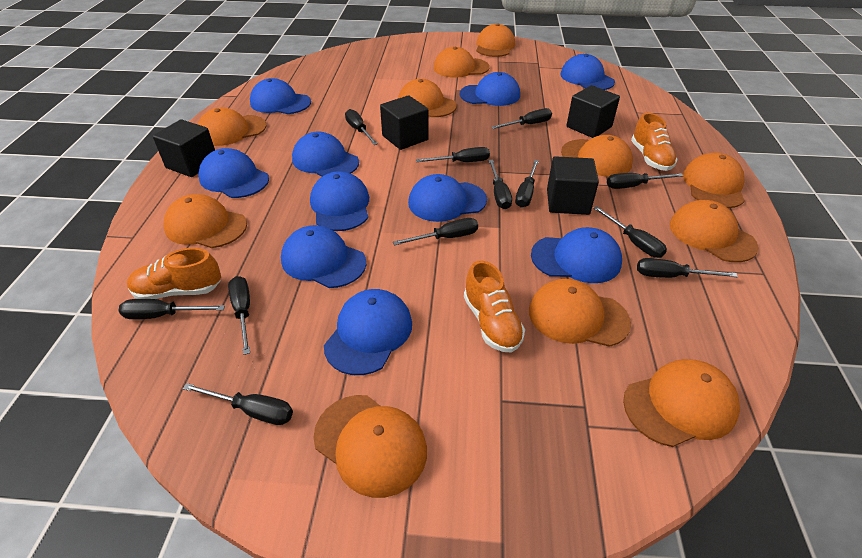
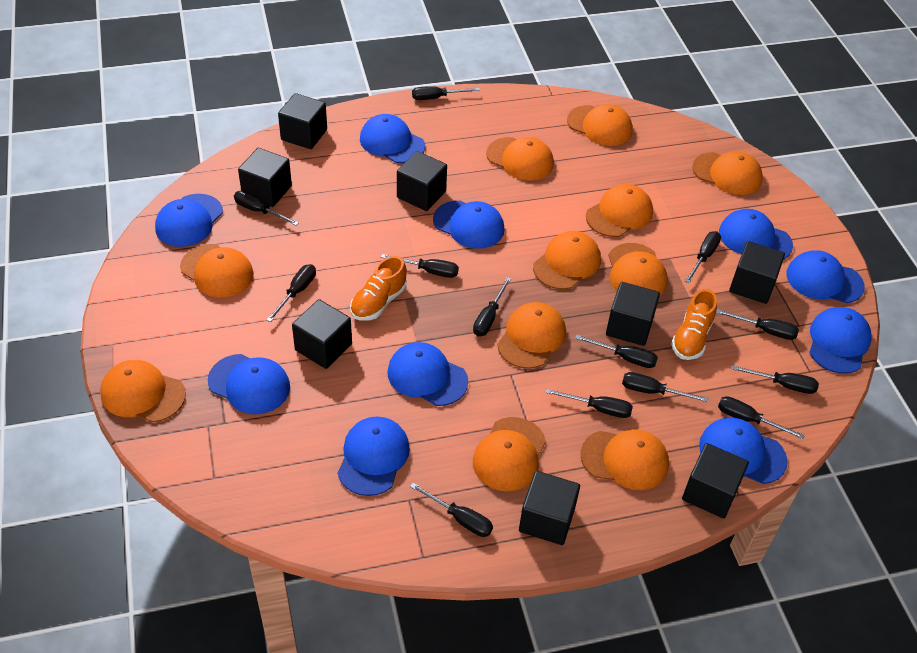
black cube: [153,119,215,177] [380,95,429,150] [547,156,599,215] [566,85,620,138] = 4 -> [238,148,292,207] [278,93,327,149] [292,299,352,369] [397,151,447,211] [519,471,580,545] [606,282,660,346] [682,443,749,518] [729,241,785,304] = 8
black screwdriver: [119,299,225,319] [183,383,293,425] [228,276,250,355] [345,109,378,145] [393,218,478,246] [416,147,490,162] [488,160,512,209] [491,108,552,129] [515,160,539,208] [593,206,667,258] [607,173,683,189] [637,258,738,278] = 12 -> [234,190,299,226] [267,264,316,322] [381,254,459,278] [410,483,493,537] [412,86,480,100] [473,277,511,336] [546,389,633,418] [575,335,658,368] [622,372,709,402] [685,231,721,283] [716,309,799,340] [718,396,805,439] [732,365,819,394] = 13
orange shoe: [127,248,221,299] [464,260,525,352] [631,113,678,171] = 3 -> [350,256,407,321] [671,289,717,360] = 2

